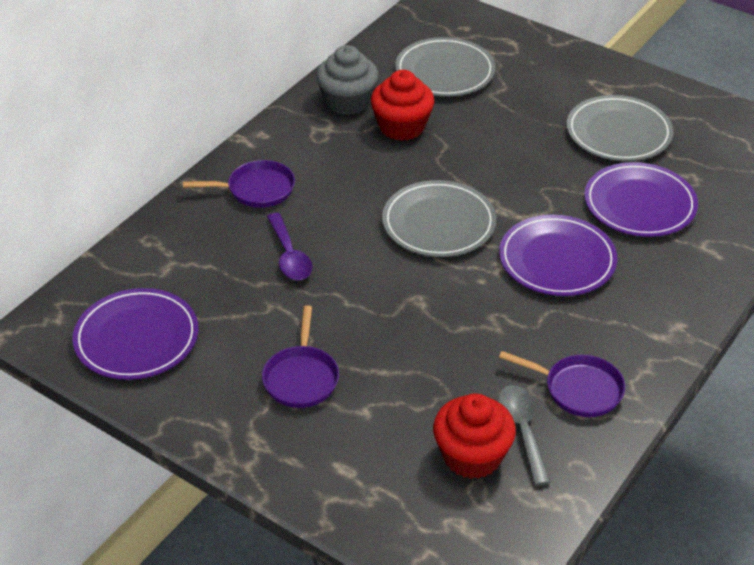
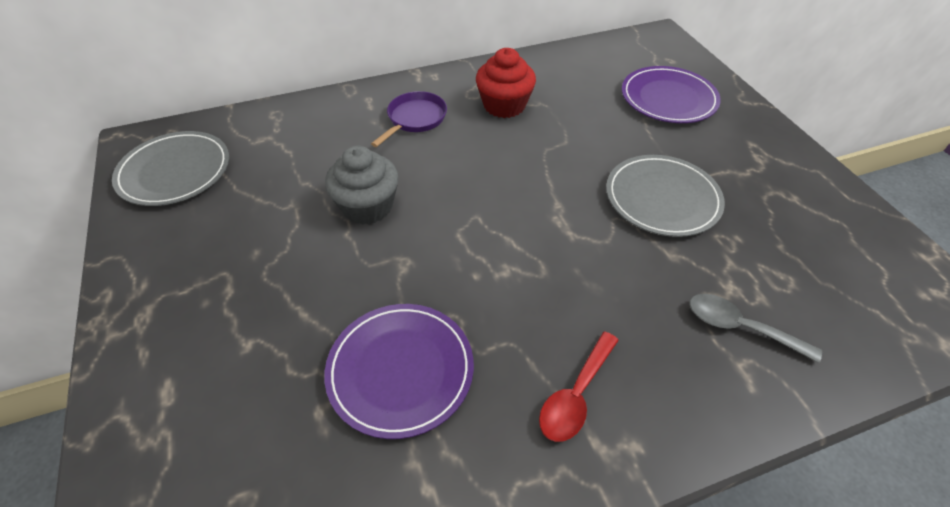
grey plate: [382,180,496,257] [395,37,495,97] [566,95,673,161] = 3 -> [112,131,229,206] [606,155,725,237] = 2
purple pan: [183,160,295,208] [262,305,339,408] [499,351,625,417] = 3 -> [371,91,447,147] = 1
purple plate: [72,288,198,380] [499,215,617,296] [584,162,698,237] = 3 -> [324,304,474,439] [622,66,721,123] = 2
purple spoon: [267,213,312,280] = 1 -> none = 0
red cupcake: [371,70,435,141] [433,393,516,479] = 2 -> [476,48,536,118] = 1
red spoon: none = 0 -> [539,332,619,442] = 1

